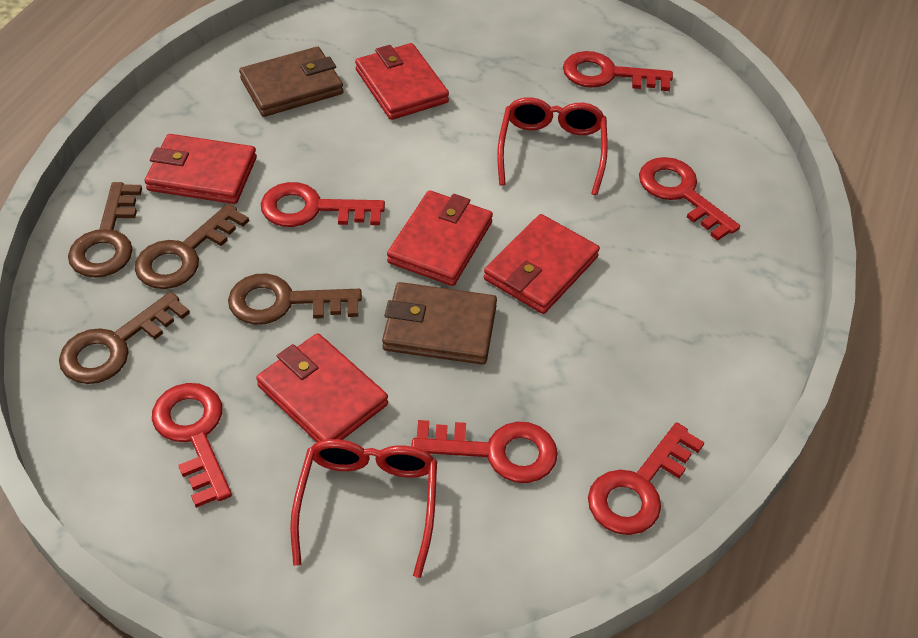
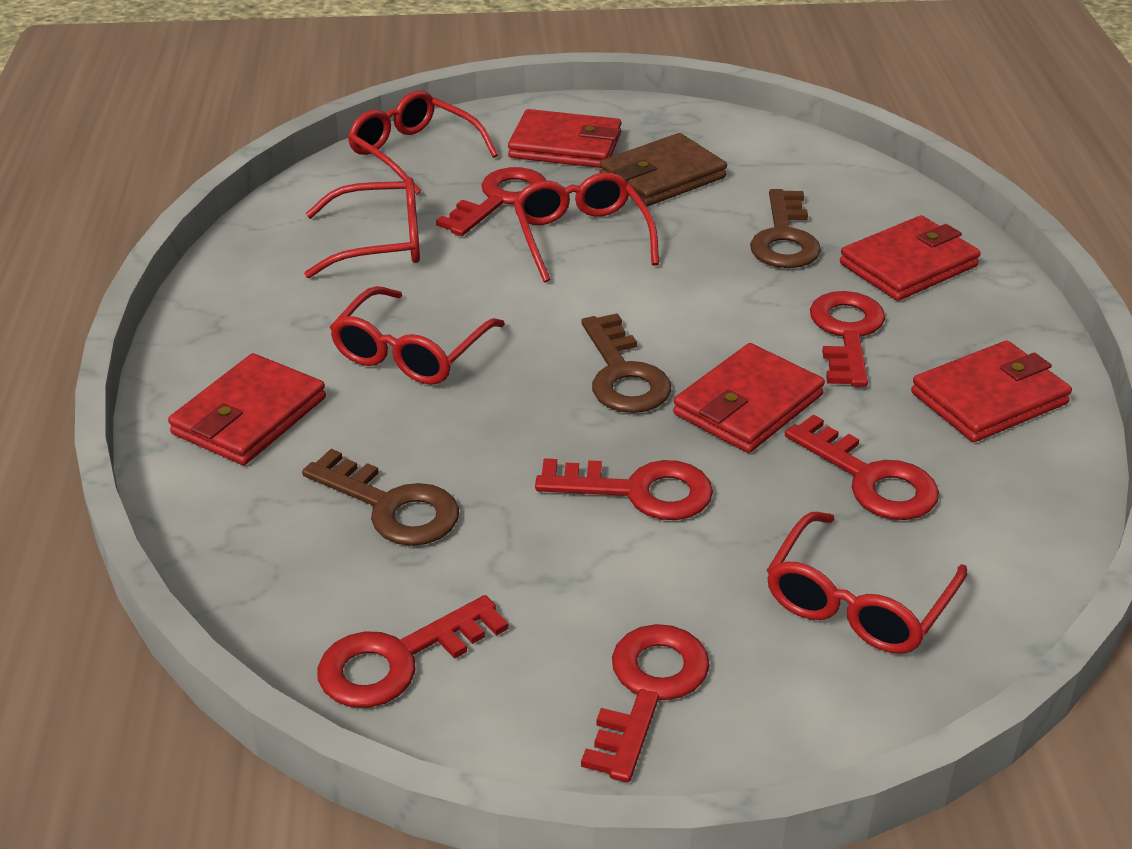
brown key: [59,292,190,384] [68,182,142,278] [135,203,249,289] [228,274,362,325] = 4 -> [302,449,459,546] [581,313,671,413] [750,189,821,268] = 3
brown wallet: [239,47,343,117] [382,282,497,365] = 2 -> [599,133,727,207] = 1
red glasses: [290,439,437,578] [497,97,608,195] = 2 -> [304,177,420,278] [330,286,505,385] [348,90,498,195] [513,172,659,282] [767,512,967,654] = 5

